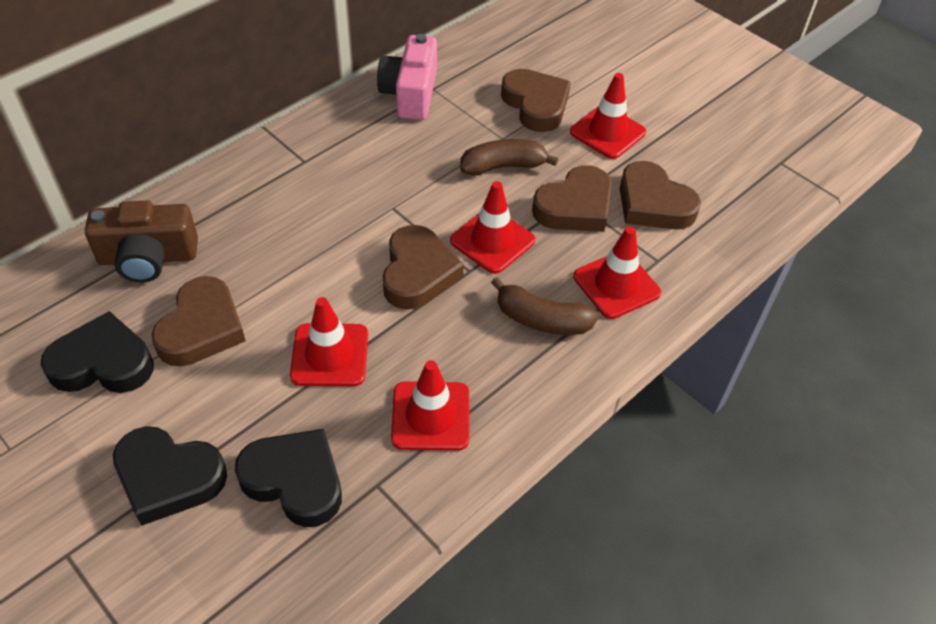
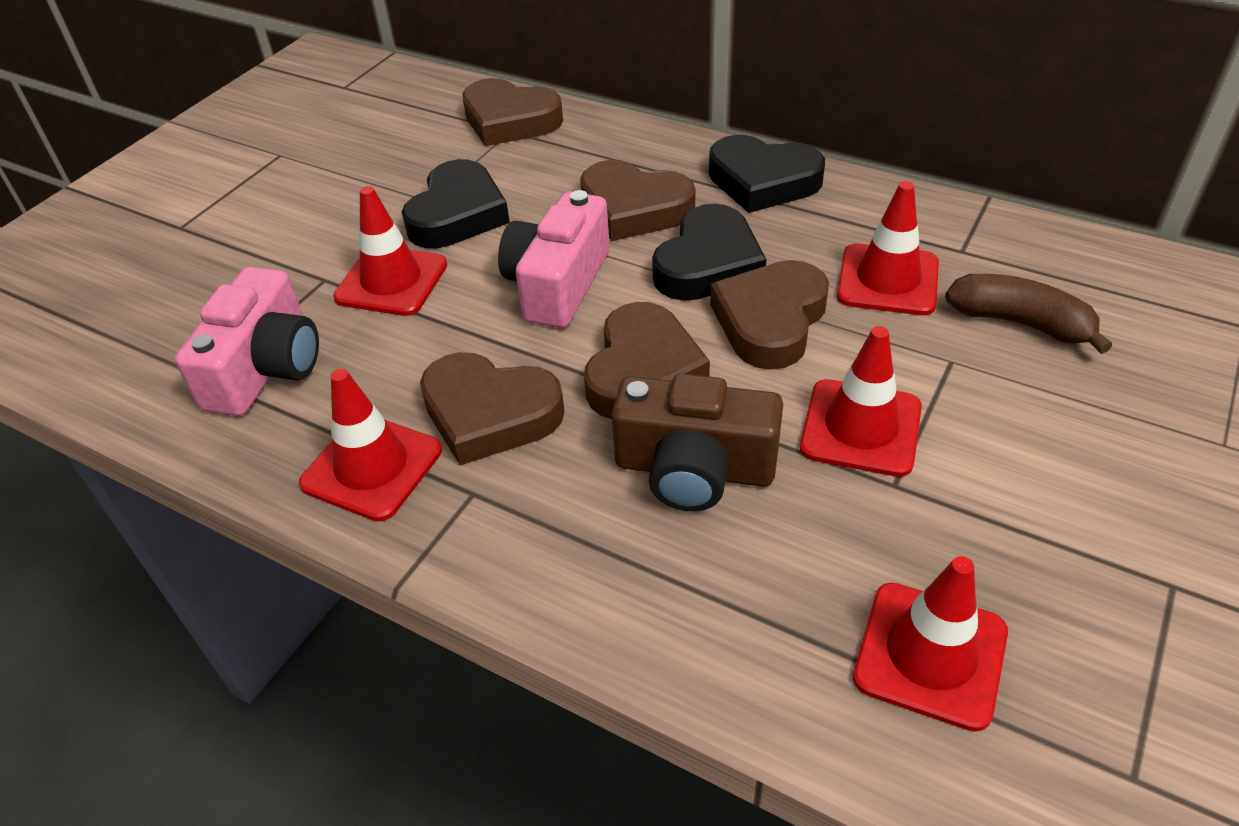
brown banana: [460,139,559,176] [491,277,599,335] = 2 -> [945,274,1112,354] = 1
pink camera: [377,34,437,120] = 1 -> [175,267,319,416] [498,190,610,328] = 2

